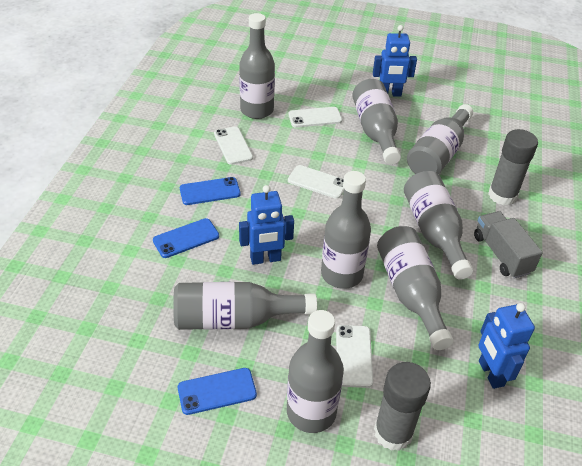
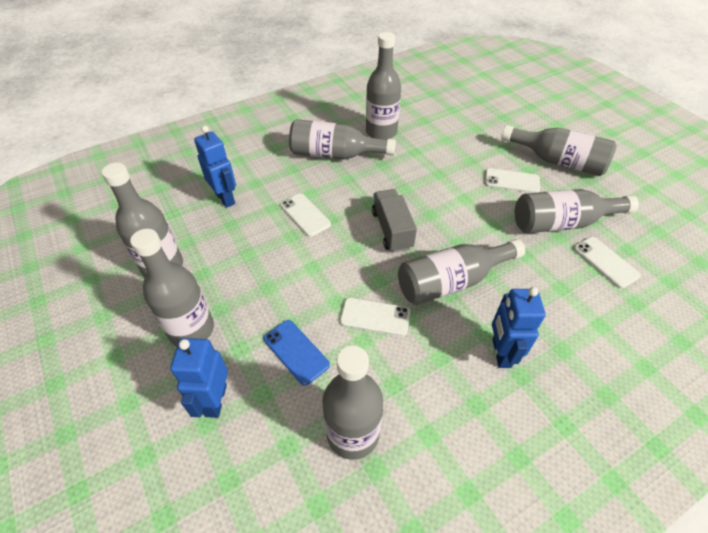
blue phone: [153,218,219,258] [178,368,257,415] [180,177,241,205] = 3 -> [264,320,330,386] = 1
grey glue stick: [374,362,431,451] [488,129,538,205] = 2 -> none = 0

